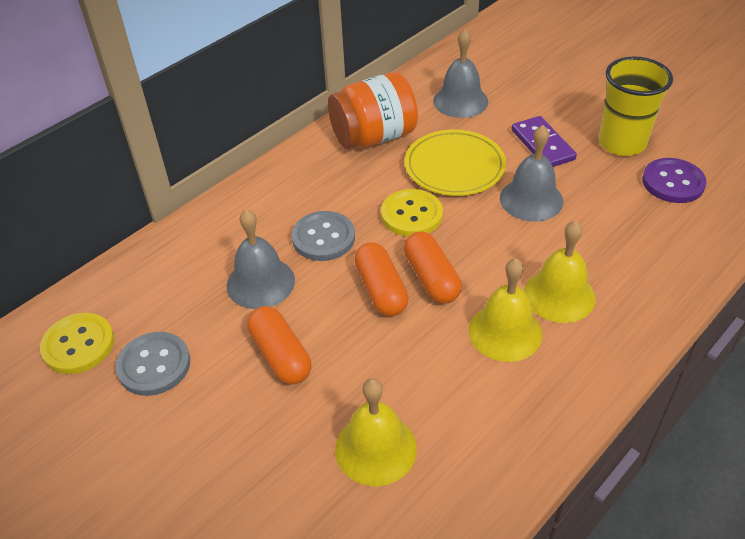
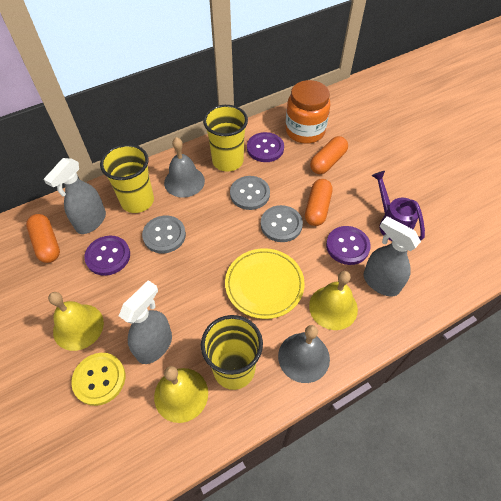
grey bell: [227,209,295,309] [433,29,488,118] [500,125,563,222] = 3 -> [164,137,205,198] [278,325,330,383] = 2
grey button: [115,332,190,396] [292,211,355,261] = 2 -> [142,216,186,253] [230,176,270,210] [261,205,303,242] = 3
grey spray bottle: none = 0 -> [44,158,106,234] [119,280,172,364] [363,216,421,297] = 3
purple button: [642,158,707,203] = 1 -> [84,236,130,276] [247,132,284,162] [326,226,371,265] = 3
purple domino: [512,116,577,167] = 1 -> none = 0
purple watering can: none = 0 -> [371,171,425,241] = 1
yellow button: [40,313,114,374] [381,189,443,237] = 2 -> [71,353,125,406] = 1
yellow cup: [599,56,673,156] = 1 -> [100,144,154,213] [201,315,263,390] [203,105,248,171] = 3

